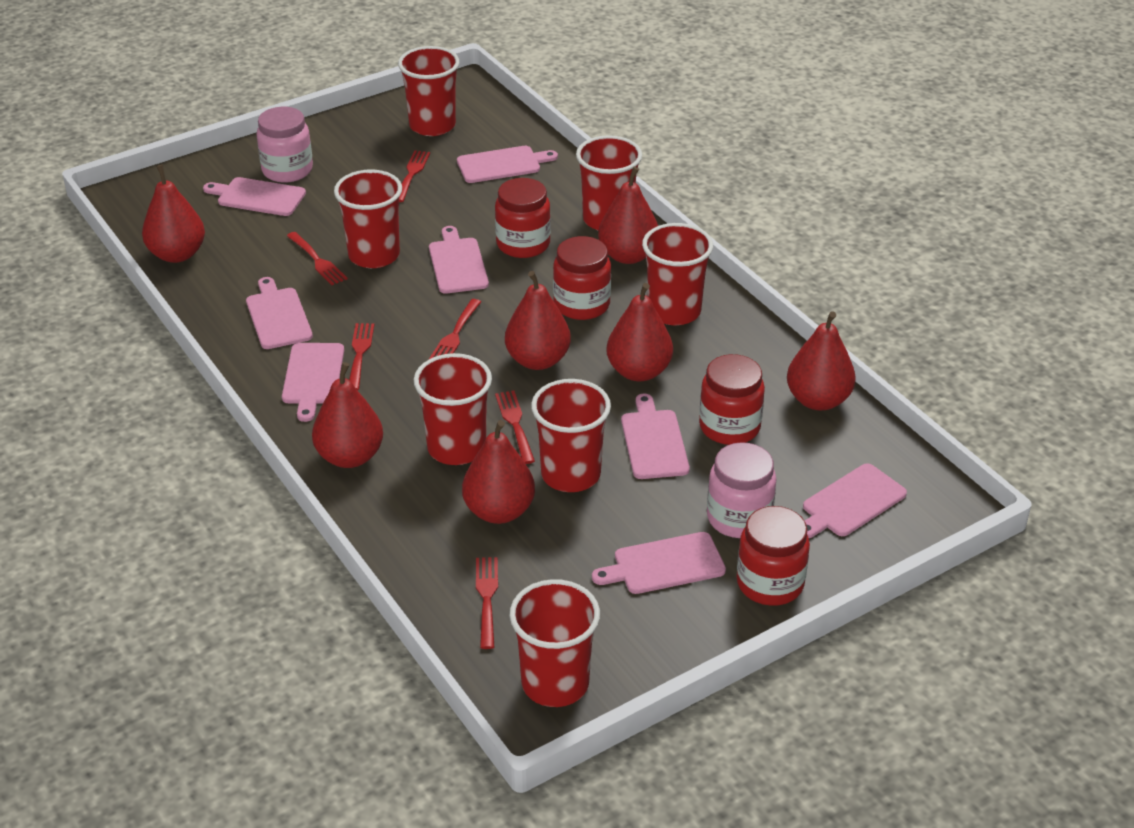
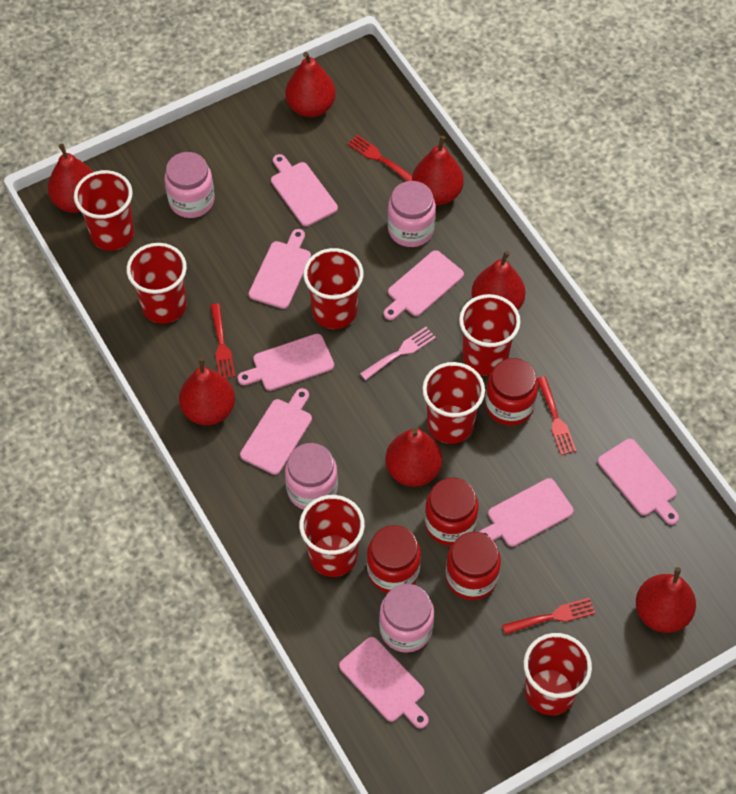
pink fork: none = 0 -> [360,327,436,380] = 1
pink jar: [256,107,313,183] [707,442,777,538] = 2 -> [165,152,215,218] [285,443,338,510] [379,584,434,653] [388,181,436,247] = 4
red fork: [287,232,348,285] [349,323,374,390] [399,150,430,202] [429,299,481,359] [476,557,498,649] [495,391,535,464] = 6 -> [210,304,235,378] [348,135,412,181] [502,598,595,635] [537,376,576,455] = 4

